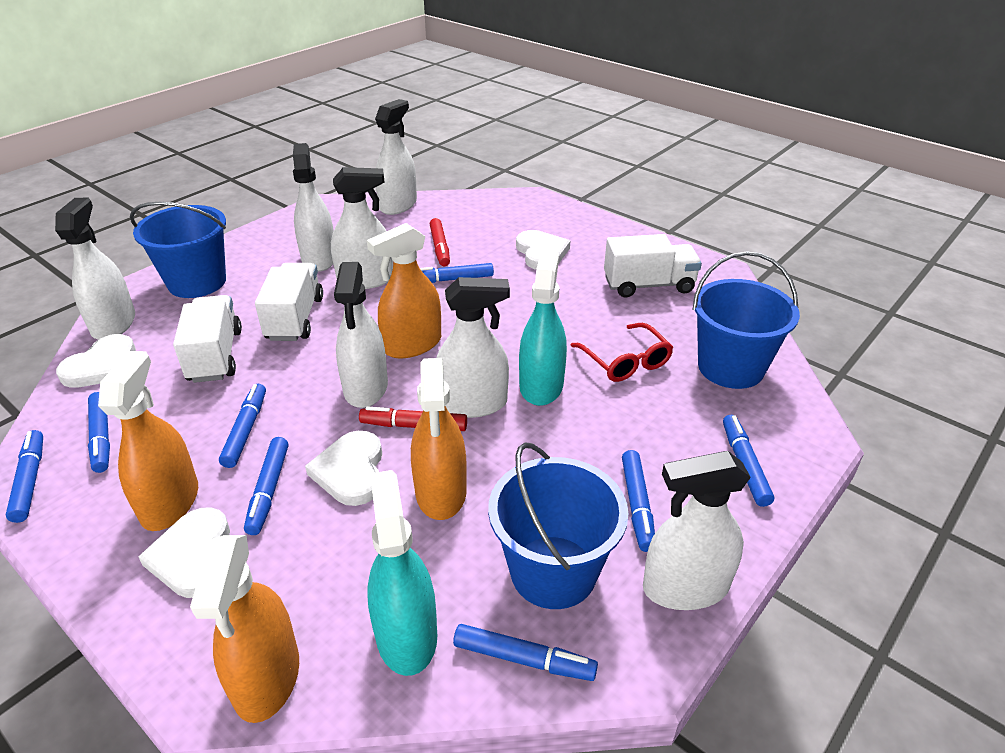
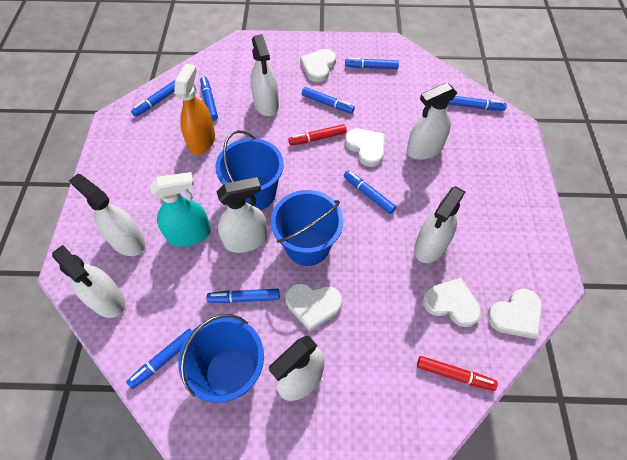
orange spray bottle: [98,351,198,531] [190,535,299,723] [367,223,441,358] [411,358,467,520] = 4 -> [174,64,215,155] = 1
red glasses: [570,323,674,382] = 1 -> none = 0
turquoise spray bottle: [367,470,437,676] [519,249,567,406] = 2 -> [150,172,211,247] = 1
white heart: [56,334,136,388] [138,507,230,598] [305,431,382,506] [516,230,570,269] = 4 -> [286,283,343,331] [300,49,336,82] [345,129,385,167] [422,278,481,327] [487,289,542,339] = 5
white truck: [173,295,242,383] [255,263,323,341] [604,234,702,298] = 3 -> none = 0

